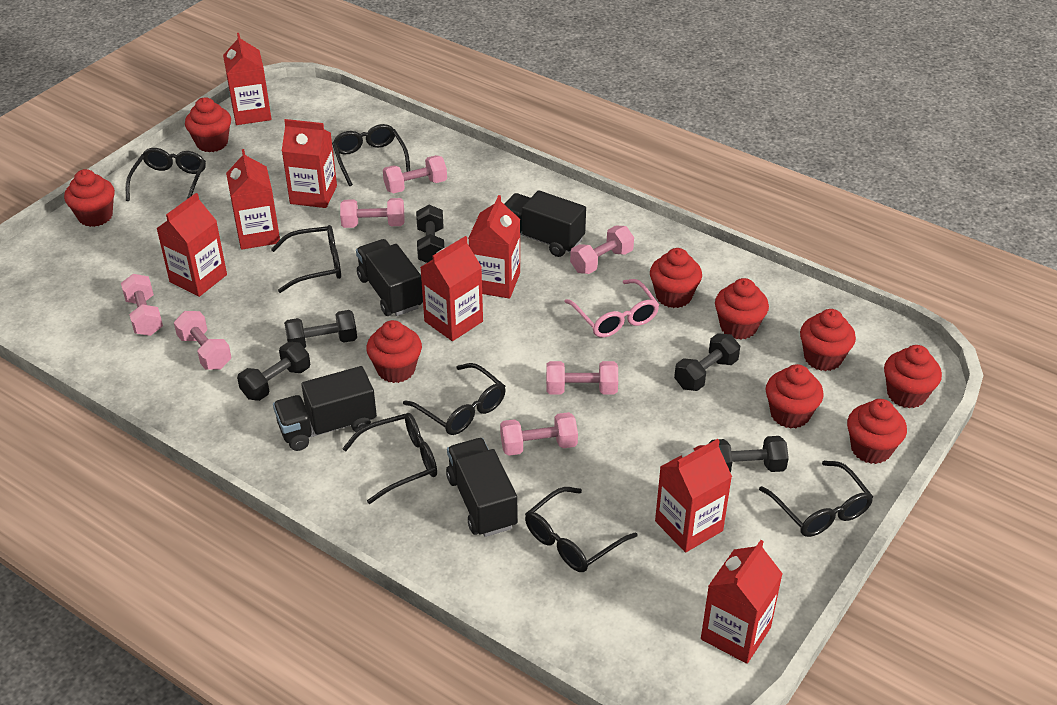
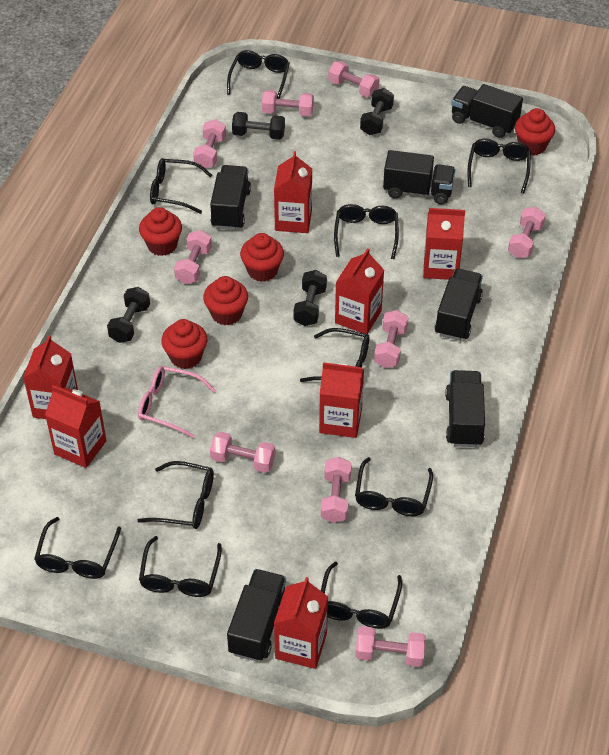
black dumbbell: [237,342,310,401] [284,310,357,348] [416,205,444,263] [674,333,740,391] [709,436,789,472] = 5 -> [107,287,150,343] [232,112,285,140] [293,270,327,326] [360,88,394,135] = 4
black glasses: [126,148,206,201] [271,225,341,293] [332,124,410,186] [342,413,437,504] [403,363,506,435] [525,487,638,572] [759,461,873,537] = 7 -> [34,517,121,579] [137,461,214,529] [139,536,222,597] [150,158,212,214] [227,50,290,99] [300,328,369,382] [321,561,402,629] [334,204,399,259] [355,457,433,516] [467,139,531,193] = 10
black truck: [273,366,377,451] [356,239,423,316] [446,438,518,537] [504,190,586,257] = 4 -> [210,165,251,230] [227,569,286,661] [383,150,455,204] [435,269,483,341] [445,370,485,447] [451,84,523,138] = 6
pink dumbbell: [121,274,163,336] [174,311,231,370] [340,198,404,228] [383,155,447,193] [500,412,578,456] [546,361,618,394] [570,226,634,274] = 7 -> [174,230,212,284] [193,119,226,169] [210,431,275,473] [262,90,314,117] [321,457,352,523] [328,61,379,97] [355,626,426,667] [374,310,408,368] [508,207,546,258] = 9
red carton: [156,193,227,297] [223,33,271,125] [226,149,280,250] [282,119,337,208] [420,236,483,341] [469,195,520,299] [655,439,732,552] [701,540,783,664] = 8 -> [23,335,78,419] [45,385,107,468] [274,151,312,233] [274,577,328,669] [319,362,364,438] [335,248,384,334] [423,208,465,280] = 7
red cupcake: [64,169,115,227] [185,97,231,152] [366,320,422,383] [650,248,702,308] [715,278,769,339] [766,364,824,428] [800,309,856,371] [847,399,907,464] [884,345,942,408] = 9 -> [139,207,182,256] [161,319,207,369] [203,276,248,326] [240,233,284,282] [515,108,555,155] = 5

